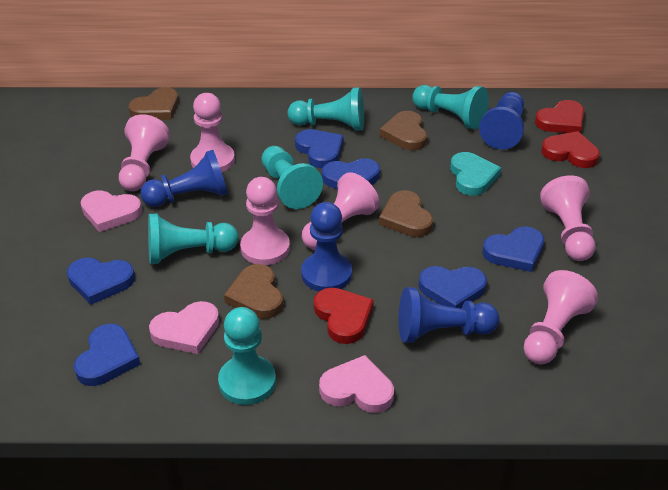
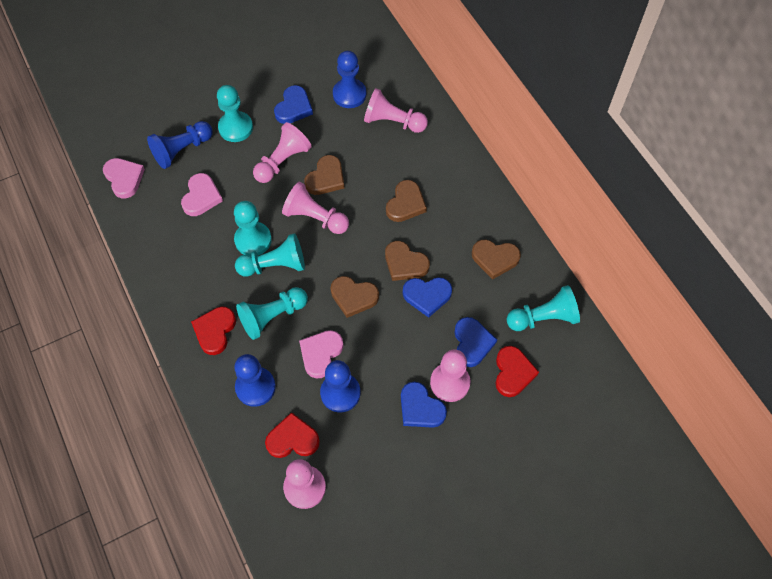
blue heart: [67,258,135,305] [74,324,140,386] [295,129,343,168] [322,158,380,190] [419,266,487,309] [482,226,544,272] = 6 -> [274,85,313,124] [401,382,447,428] [403,277,452,318] [454,317,497,367] = 4
brown heart: [129,87,179,120] [224,264,283,319] [379,190,433,237] [380,111,427,150] = 4 -> [304,155,344,195] [331,276,379,318] [385,241,430,281] [386,180,427,222] [472,240,521,280] = 5
pink pawn: [119,114,170,191] [190,93,235,172] [240,177,290,265] [302,172,380,250] [524,270,598,365] [540,175,595,261] = 6 -> [253,122,312,183] [282,182,349,234] [283,459,326,509] [364,88,428,133] [430,349,470,402] = 5
turquoise heart: [450,152,501,196] = 1 -> none = 0

